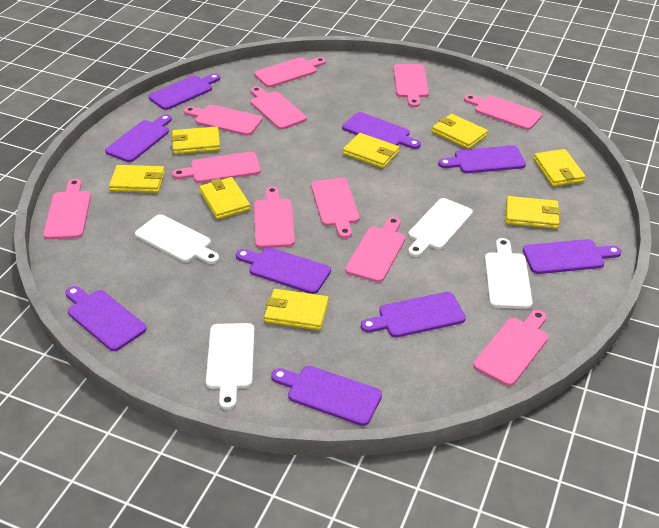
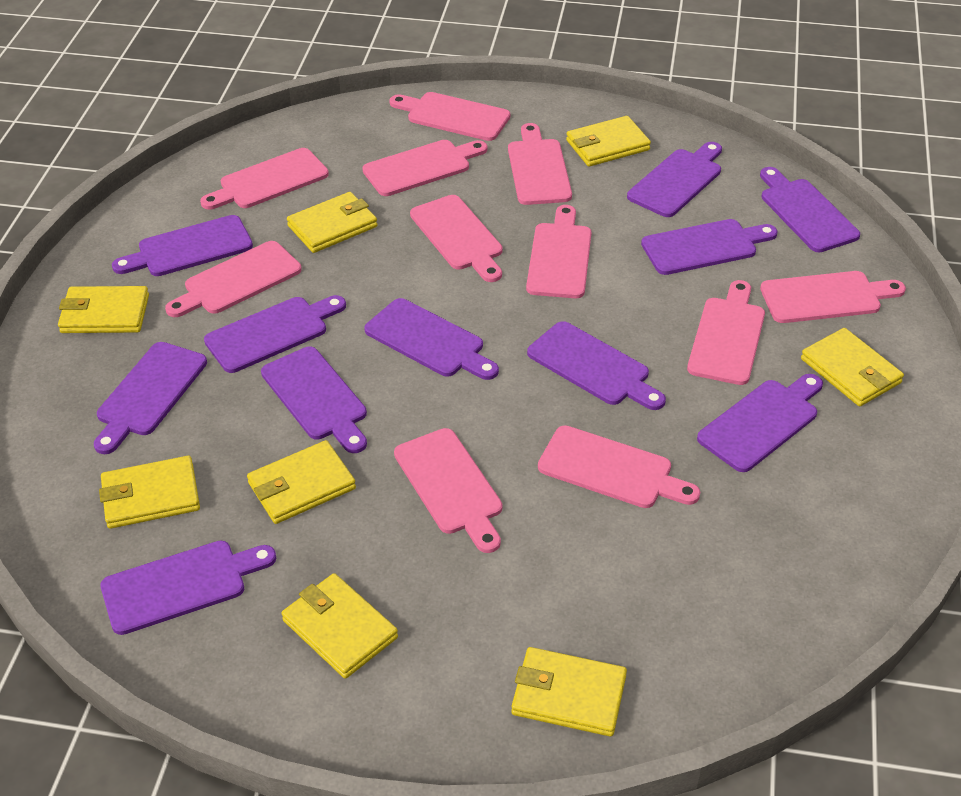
purple cutting board: [65,286,147,351] [105,114,172,162] [148,73,220,110] [236,247,331,294] [271,366,382,426] [342,112,421,149] [361,292,466,338] [438,146,526,173] [523,239,621,274] = 9 -> [94,342,207,454] [100,541,276,635] [112,215,253,276] [204,295,346,373] [261,347,367,453] [364,298,499,380] [527,321,666,410] [627,142,722,217] [641,219,778,275] [697,374,823,472] [760,167,860,252] = 11
white cutting board: [135,214,219,264] [206,323,254,410] [408,198,473,257] [485,238,533,309] = 4 -> none = 0

